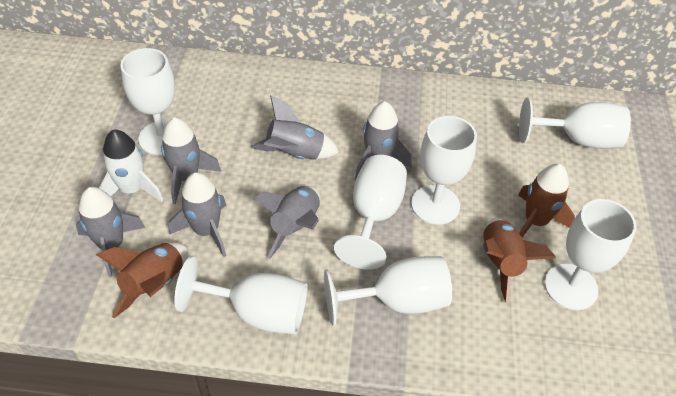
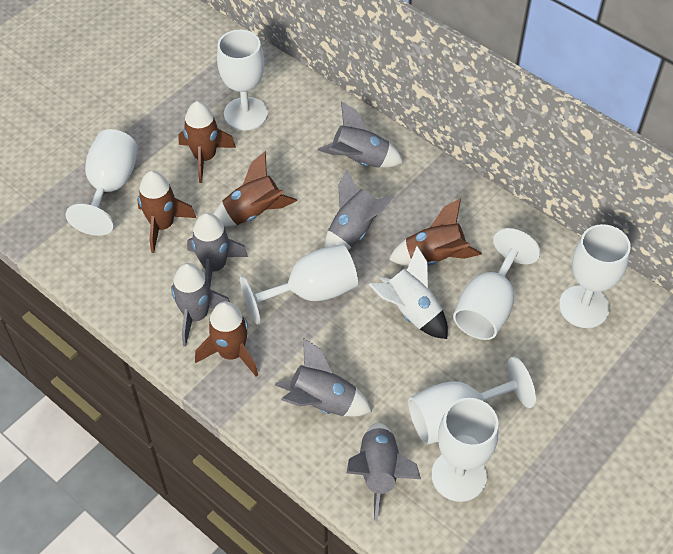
brown rocket: [96,242,188,318] [483,218,556,304] [518,164,575,238] = 3 -> [137,171,196,253] [179,101,236,183] [195,301,258,377] [214,152,297,227] [389,199,482,266] = 5

